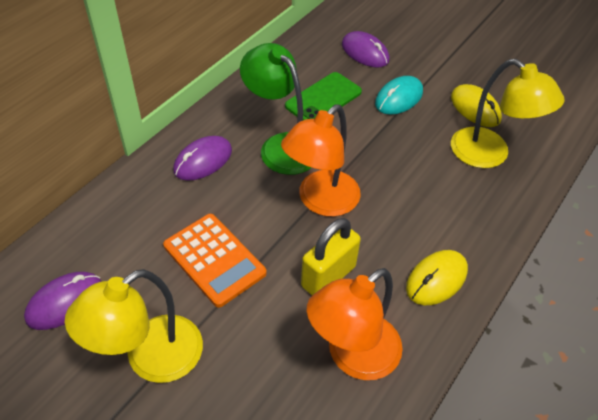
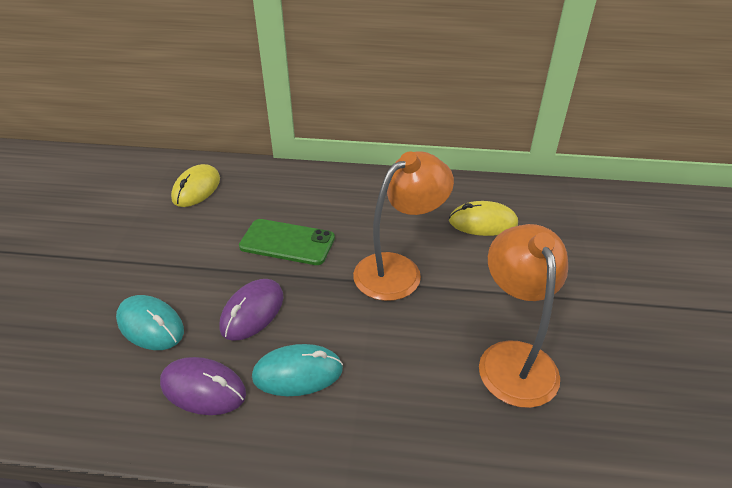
green lamp: [240,43,312,175] = 1 -> none = 0
orange calculator: [163,214,267,308] = 1 -> none = 0
purple mouse: [24,272,101,330] [173,136,232,181] [342,31,390,68] = 3 -> [160,357,246,415] [220,279,283,341] = 2
turquoise mouse: [375,76,423,115] = 1 -> [116,295,184,350] [252,344,343,396] = 2
yellow lamp: [65,269,203,383] [451,59,565,168] = 2 -> none = 0
yellow padlock: [301,218,361,295] = 1 -> none = 0

